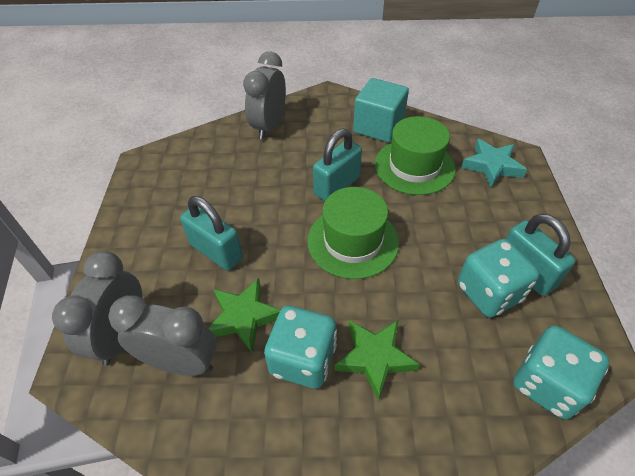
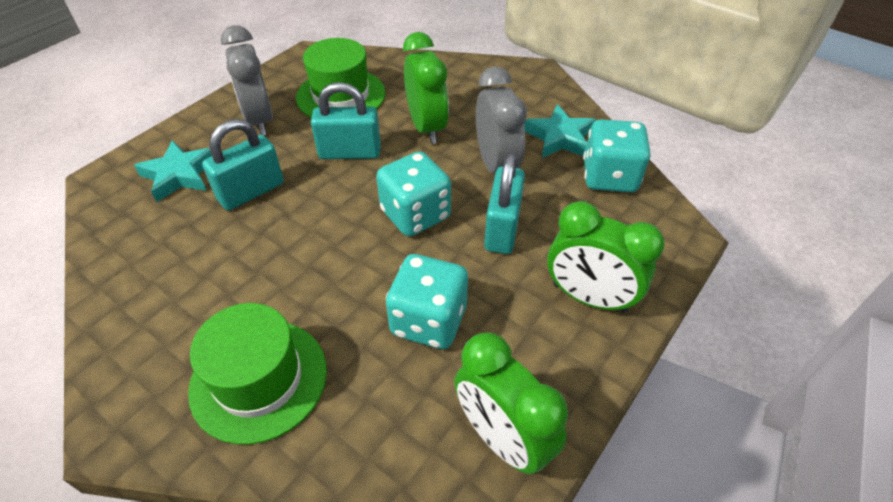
green clock: none = 0 -> [403,32,449,144] [454,332,568,474] [547,201,665,313] = 3
green star: [209,278,280,352] [335,320,420,400] = 2 -> none = 0
grey clock: [52,251,143,366] [108,295,217,376] [243,52,286,140] = 3 -> [221,25,273,135] [476,66,527,173] = 2
turquoise cube: [353,78,409,143] = 1 -> none = 0
turquoise star: [461,139,527,188] = 1 -> [134,140,212,202] [524,104,596,158] = 2

